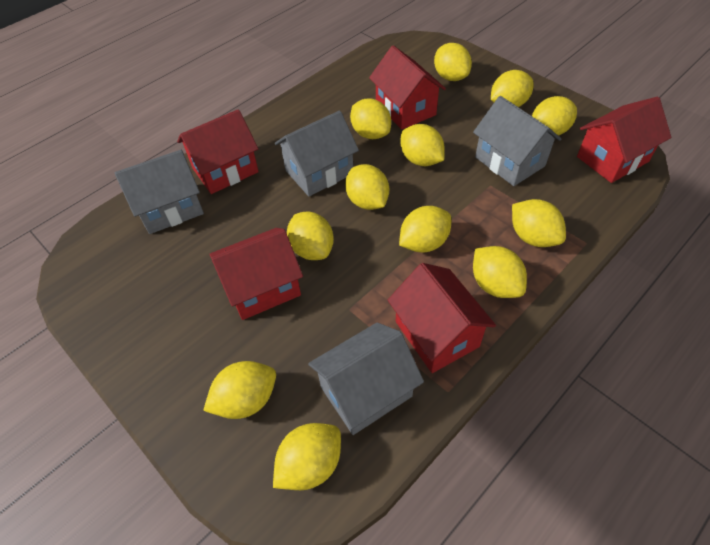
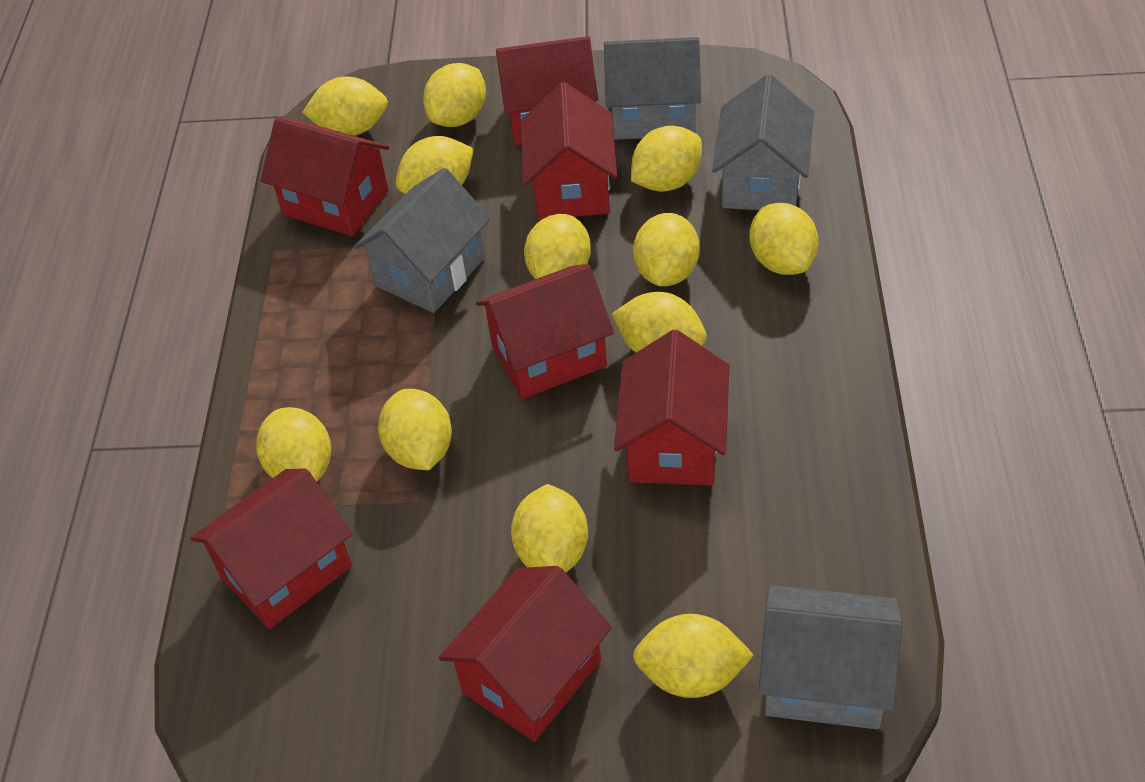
red house: [177,109,259,194] [209,228,303,320] [369,45,446,130] [388,263,496,373] [577,97,671,183] = 5 -> [191,468,352,629] [261,117,389,236] [439,566,612,742] [476,264,614,399] [496,36,598,145] [521,82,617,219] [614,329,729,486] = 7

